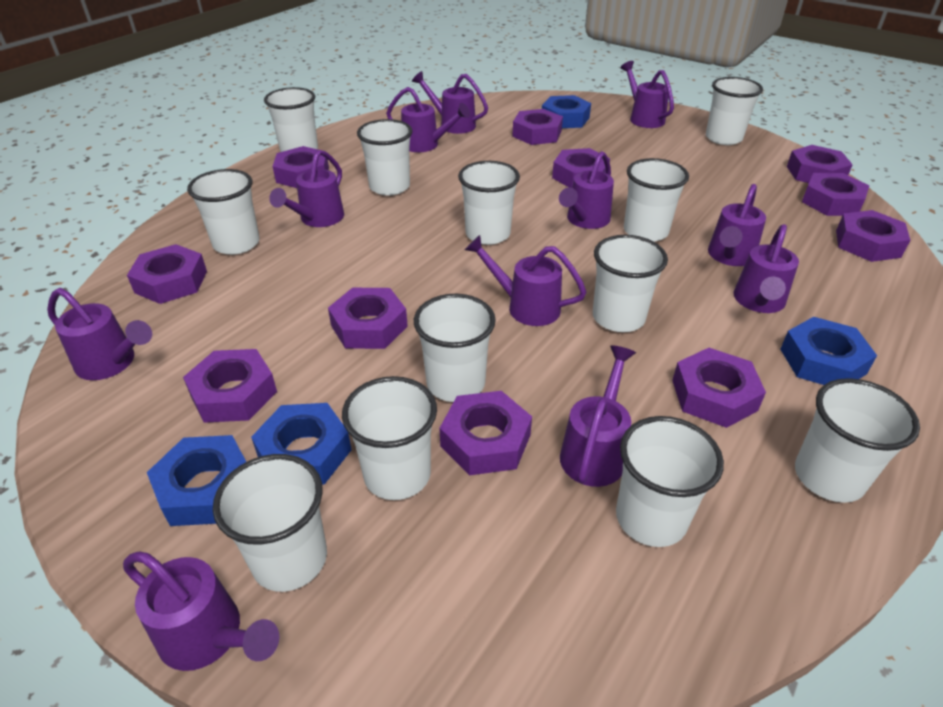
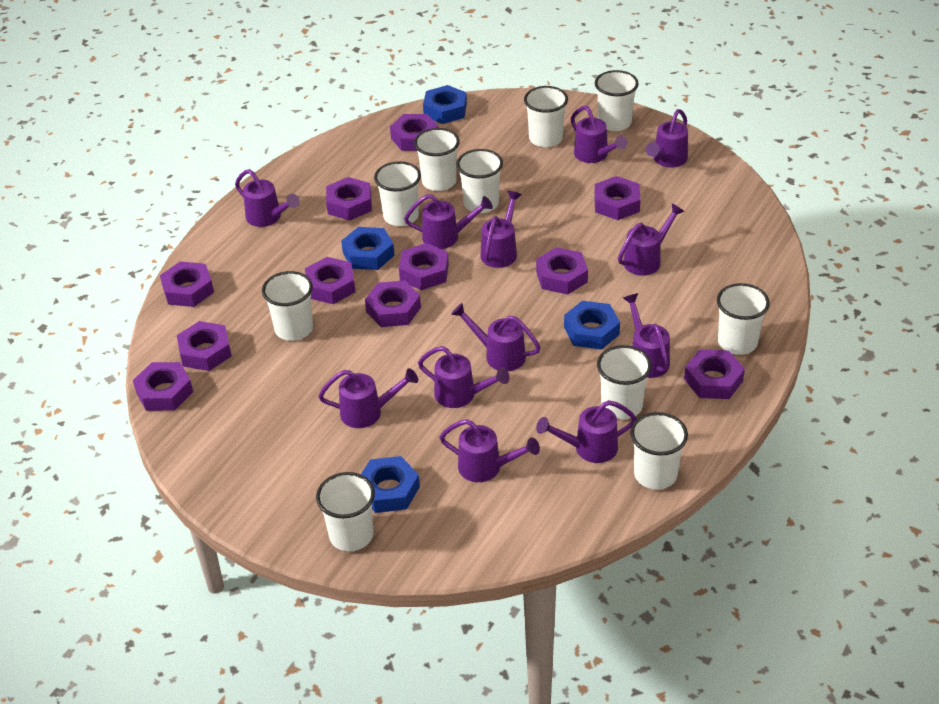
purple watering can: [47,288,152,380] [123,551,280,671] [269,150,344,227] [386,87,470,152] [412,71,488,134] [465,235,586,326] [559,151,614,229] [560,345,636,487] [620,61,674,128] [708,184,766,266] [734,224,799,313] = 11 -> [235,169,300,227] [318,368,418,428] [404,194,493,249] [418,346,510,408] [439,419,540,482] [451,303,541,371] [480,191,522,268] [536,400,637,463] [571,106,628,163] [618,203,685,276] [623,293,670,378] [646,109,688,167] = 12
white cup: [187,169,259,255] [213,454,327,592] [264,87,318,152] [342,376,437,500] [357,119,412,196] [414,294,496,402] [458,161,520,245] [593,235,668,332] [616,416,724,547] [624,158,689,242] [706,77,763,145] [795,378,920,503] = 12 -> [262,271,313,341] [316,472,375,551] [374,161,421,226] [414,128,460,191] [457,149,503,213] [524,86,568,147] [595,70,639,131] [597,345,652,419] [630,412,688,489] [717,283,770,355] = 10

